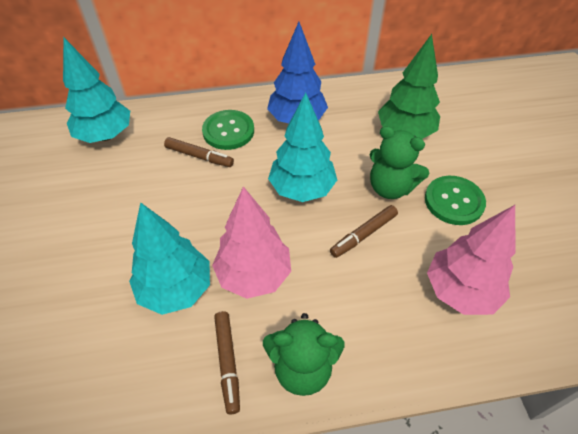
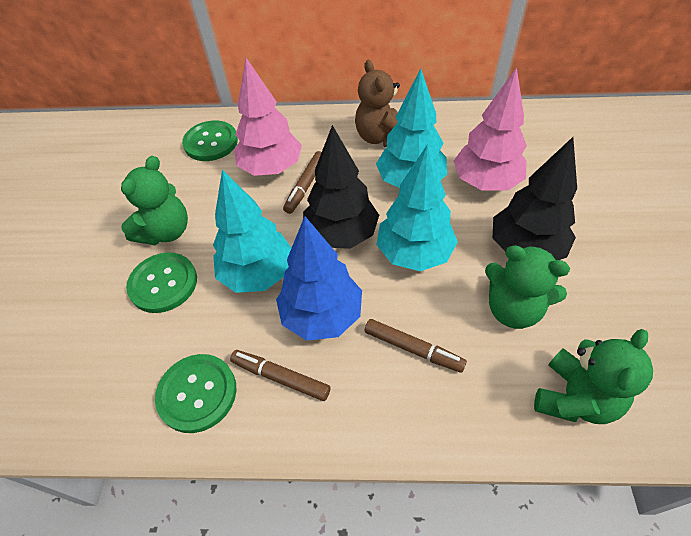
black tree: none = 0 -> [303,125,379,249] [493,137,577,260] = 2
brown teddy bear: none = 0 -> [355,60,400,147] = 1
green button: [202,110,254,150] [425,176,486,225] = 2 -> [126,253,197,313] [155,354,237,433] [182,120,238,161] = 3
green teddy bear: [263,313,345,396] [369,126,429,199] = 2 -> [121,156,188,245] [485,245,570,329] [534,329,653,424] = 3
green tree: [378,34,440,139] = 1 -> none = 0

